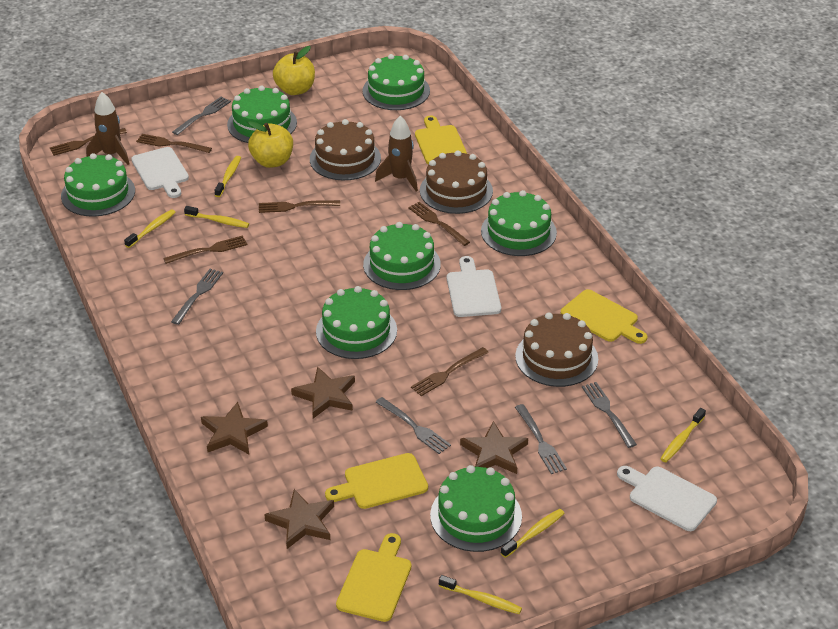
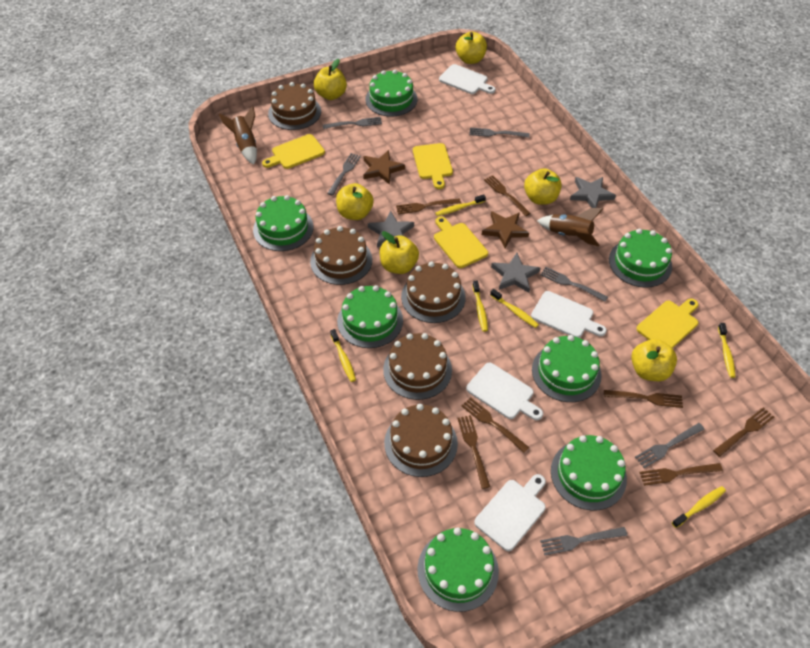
brown cake: [310,119,381,180] [420,150,493,214] [515,312,598,387] = 3 -> [268,82,321,130] [310,226,372,285] [383,333,452,400] [384,404,458,477] [401,262,466,323] = 5
brown fork: [49,128,127,156] [136,134,212,153] [163,235,247,264] [259,200,340,213] [408,202,470,246] [411,347,489,396] = 6 -> [396,198,461,214] [457,415,490,489] [462,397,529,453] [484,175,531,216] [604,390,683,408] [639,463,723,486] [713,407,774,457] = 7
brown star: [201,402,268,454] [264,489,334,549] [291,366,355,419] [460,421,528,474] = 4 -> [363,150,405,185] [482,211,529,248] = 2
grey fork: [171,269,223,325] [172,97,231,135] [376,397,451,454] [515,404,567,474] [582,382,637,448] = 5 -> [323,117,382,129] [327,153,361,196] [469,128,530,138] [540,267,608,302] [540,527,627,555] [635,423,705,468] = 6
grey star: none = 0 -> [368,211,414,248] [491,253,540,293] [570,177,616,208] = 3
white cutting board: [131,147,189,198] [447,256,501,317] [617,466,717,531] = 3 -> [439,64,496,94] [466,363,543,420] [474,474,546,551] [531,291,607,338] = 4
yellow apple: [248,121,293,168] [273,46,315,95] = 2 -> [314,59,347,100] [336,183,374,220] [380,231,419,274] [456,32,487,64] [524,168,562,205] [631,339,677,381] = 6

